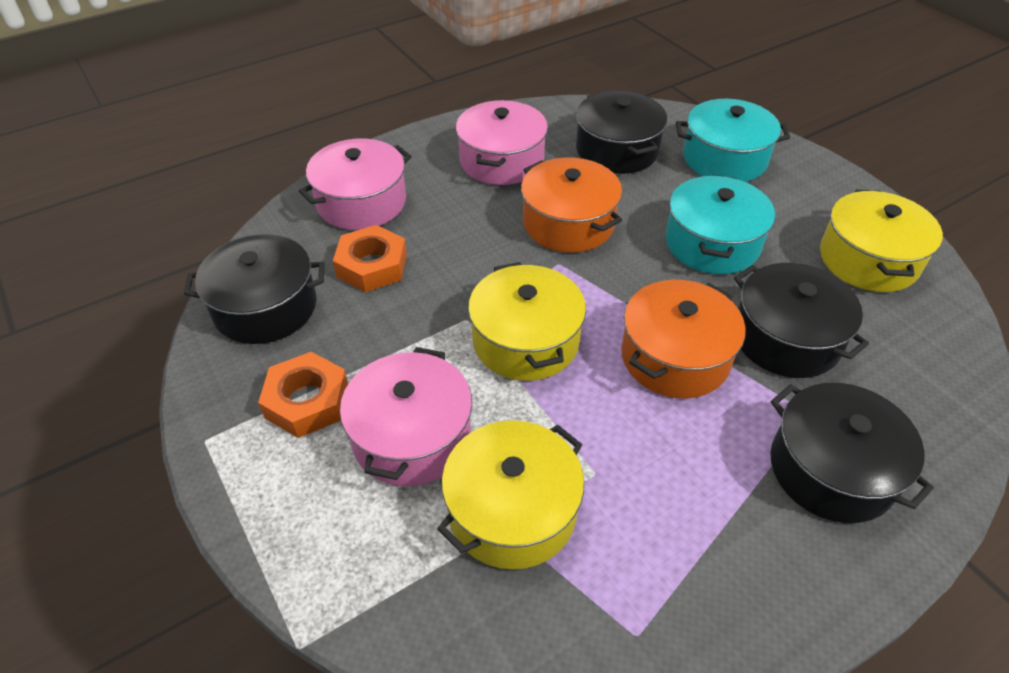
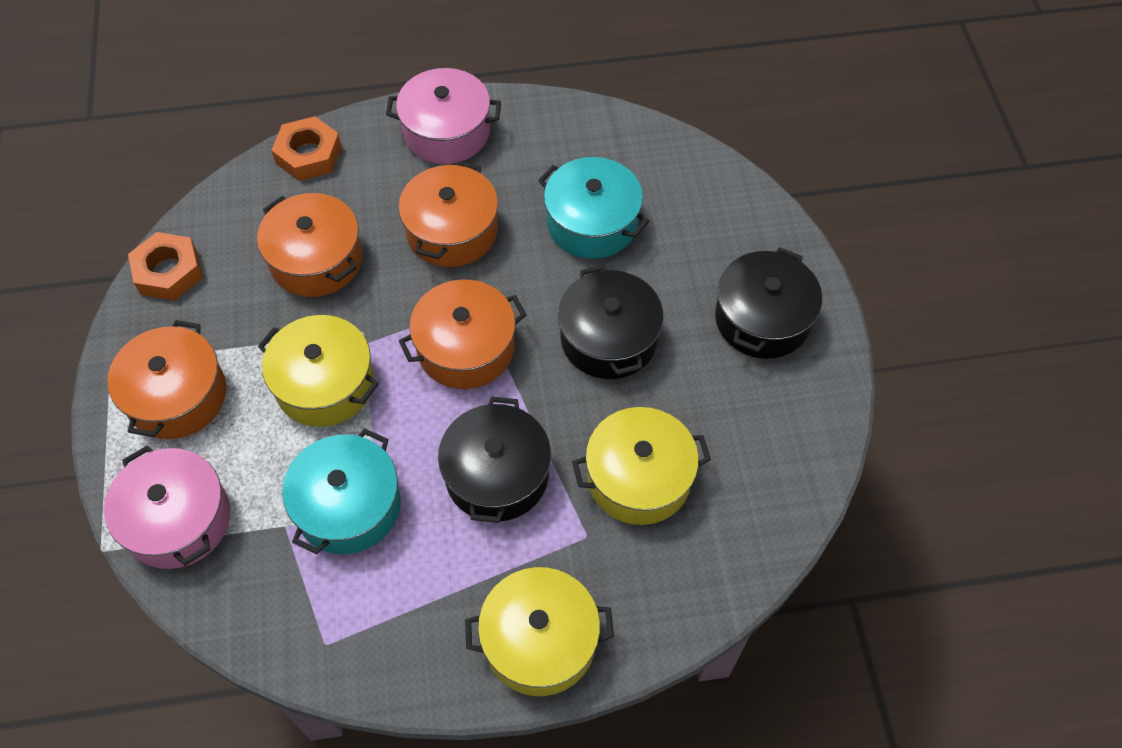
black pot: [184,234,325,344] [576,91,667,174] [734,263,869,378] [770,383,934,523] = 4 -> [438,396,551,523] [558,265,664,379] [715,247,822,359] = 3
orange pot: [521,157,622,252] [621,280,746,398] = 2 -> [107,320,226,439] [257,193,362,297] [398,161,498,267] [399,279,526,389] = 4
pink pot: [299,139,412,230] [340,347,472,486] [456,100,548,185] = 3 -> [104,446,230,569] [386,68,501,164] = 2

